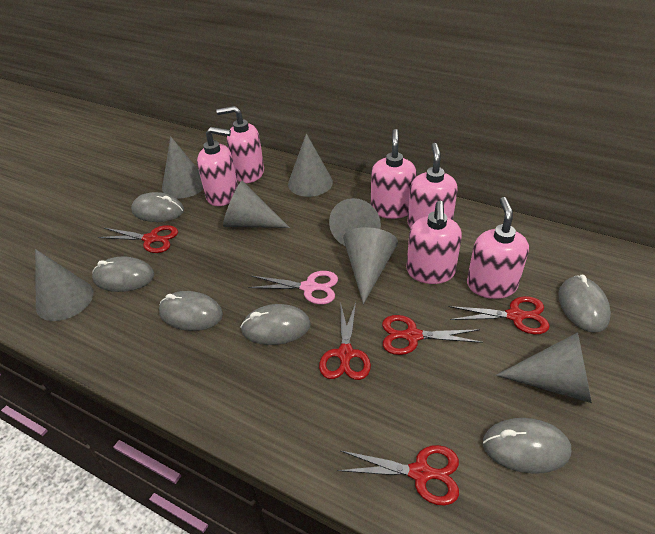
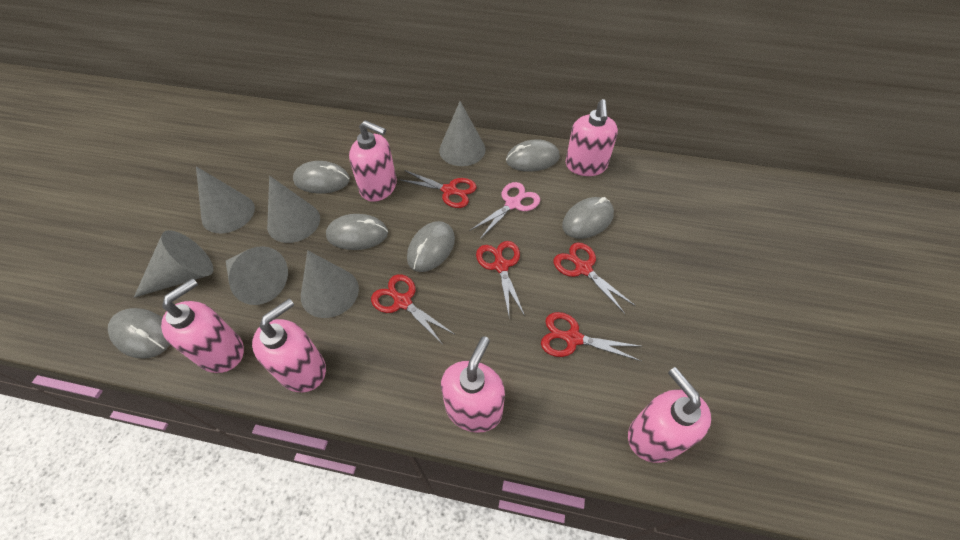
grey cone: [35,249,94,321] [162,136,203,198] [223,181,290,228] [288,134,333,197] [329,198,381,246] [343,227,398,304] [496,332,592,403] = 7 -> [134,230,213,298] [196,166,255,233] [226,246,288,305] [267,176,320,243] [301,250,359,318] [439,101,485,166] = 6

